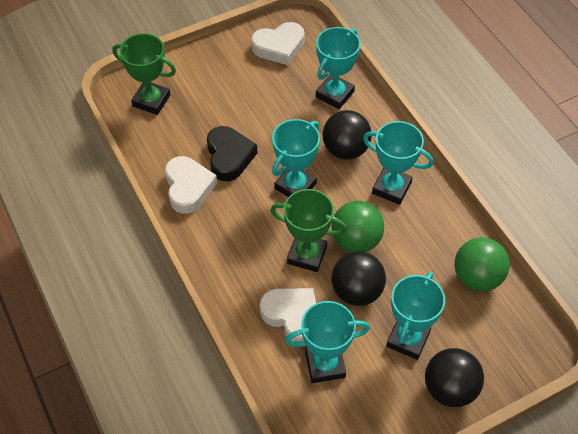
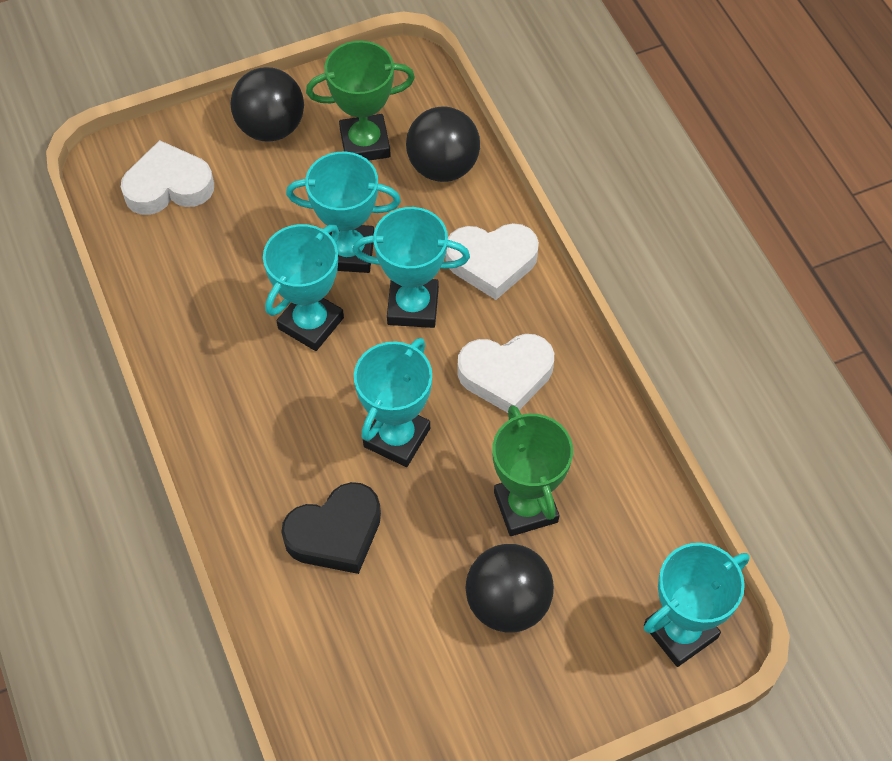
green ball: [332,201,384,252] [455,237,510,292] = 2 -> none = 0

